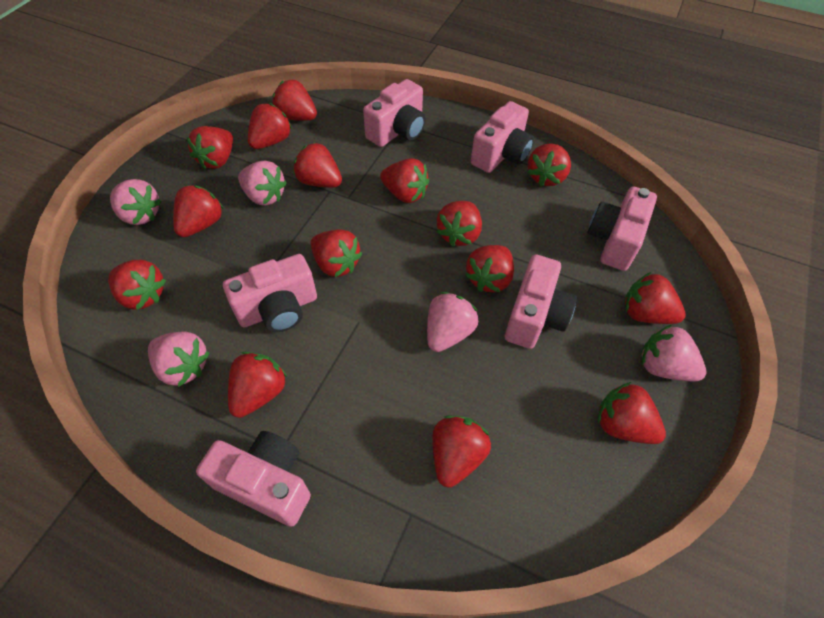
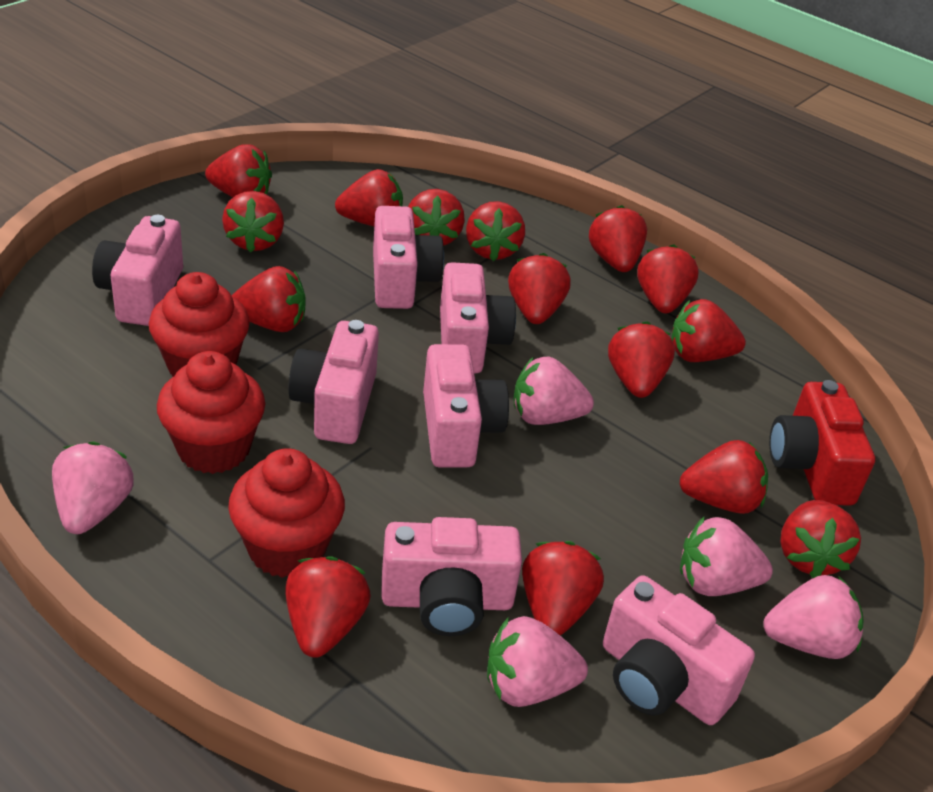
pink camera: [196,431,311,527] [223,254,317,332] [363,79,426,147] [471,101,534,173] [505,254,577,349] [588,187,657,271] = 6 -> [92,215,183,326] [288,320,379,444] [373,206,444,309] [381,517,522,636] [423,344,509,468] [440,262,516,373] [603,575,755,725] = 7
red camera: none = 0 -> [769,380,875,506] = 1
red cupcake: none = 0 -> [149,272,250,377] [157,351,265,474] [228,448,345,578] = 3

